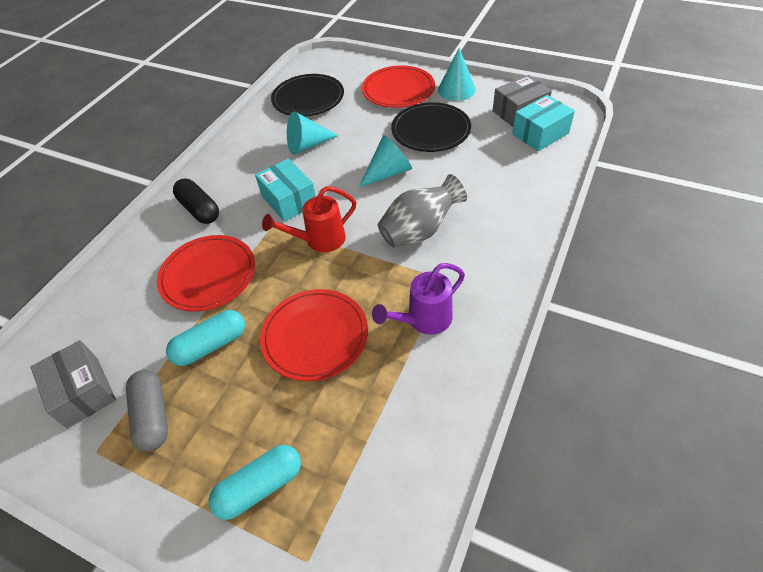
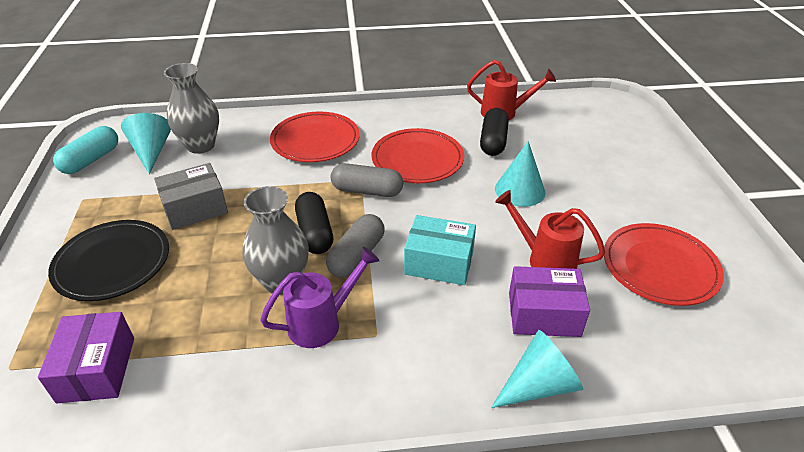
black capsule: [173,179,219,224] = 1 -> [295,192,333,254] [480,108,509,156] = 2
black plate: [271,74,344,117] [391,102,471,152] = 2 -> [48,220,169,301] = 1
grey box: [31,340,116,429] [493,75,552,127] = 2 -> [154,163,228,230] = 1
grey capsule: [126,370,168,451] = 1 -> [326,214,385,278] [331,163,403,197] = 2
grey vase: [378,174,467,248] = 1 -> [164,63,219,154] [243,186,309,295] = 2
purple box: none = 0 -> [38,312,134,403] [509,266,590,337] = 2
red watering can: [262,186,356,252] = 1 -> [467,60,556,120] [495,190,605,269] = 2
turquoise box: [255,158,316,222] [512,95,575,151] = 2 -> [404,215,476,285] = 1
turquoise capsule: [166,310,245,366] [209,445,301,520] = 2 -> [53,126,118,174] = 1

